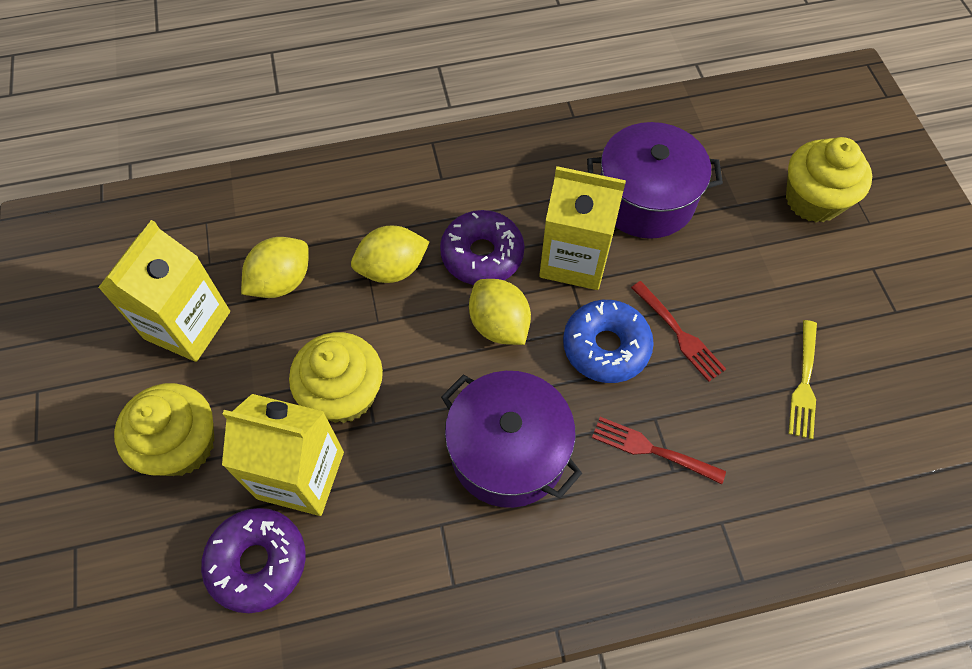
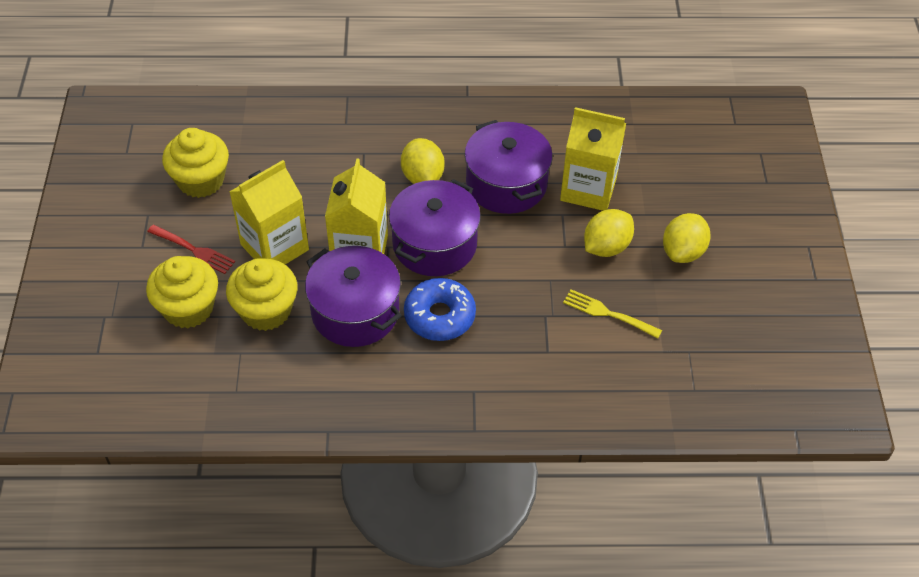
purple donut: [201,508,306,613] [440,210,525,285] = 2 -> none = 0
purple pot: [441,371,582,508] [587,122,723,239] = 2 -> [305,246,402,347] [389,179,481,276] [464,120,553,214] = 3
red fork: [592,417,726,484] [631,281,726,382] = 2 -> [147,225,235,274] = 1

